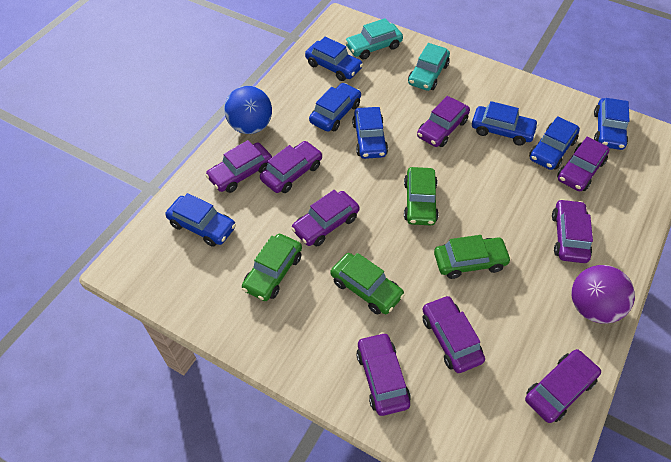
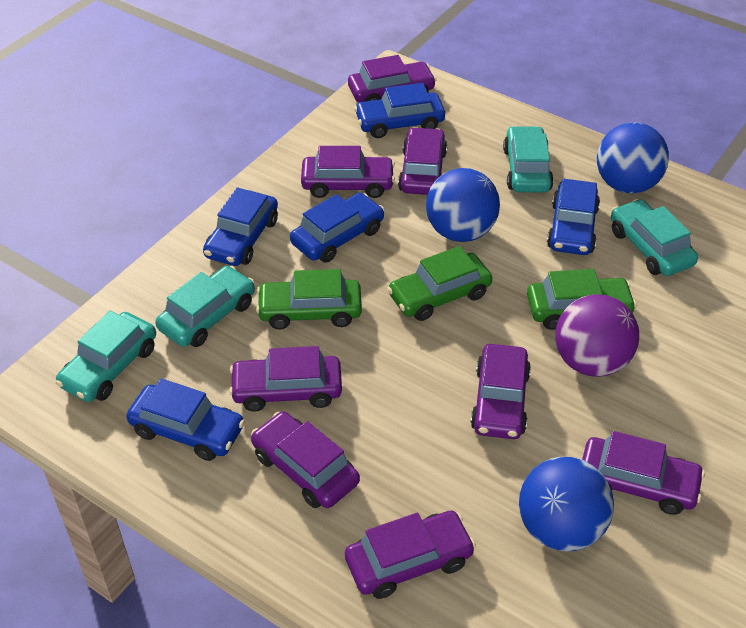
blue ball: [224,86,272,134] = 1 -> [426,168,500,242] [519,457,614,552] [597,122,669,193] = 3
blue car: [165,193,236,247] [305,37,363,81] [309,83,361,132] [352,107,388,159] [472,101,538,146] [529,116,580,170] [594,98,629,150] = 7 -> [126,378,245,461] [203,188,278,266] [290,193,385,263] [354,83,445,138] [547,179,600,255] = 5
green car: [242,234,302,301] [331,253,405,315] [404,167,439,225] [434,235,511,279] = 4 -> [256,269,362,329] [387,246,492,321] [527,269,637,330] = 3
purple car: [205,140,272,193] [260,141,322,193] [291,190,360,247] [356,332,411,416] [417,96,470,147] [422,295,485,373] [525,349,601,423] [552,199,593,263] [557,136,610,191] = 9 -> [229,346,342,412] [251,412,360,508] [301,146,395,198] [345,511,476,599] [348,55,436,103] [398,127,447,195] [470,344,531,439] [582,431,705,515] = 8
turquoise car: [345,18,403,60] [408,43,450,91] = 2 -> [56,311,156,402] [155,266,255,347] [503,126,554,193] [611,199,698,276] = 4

